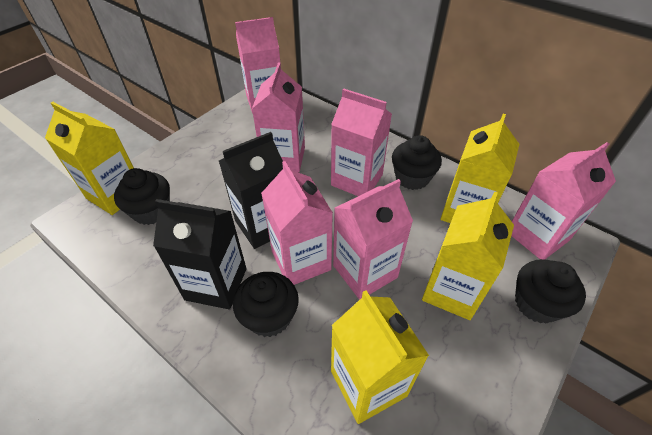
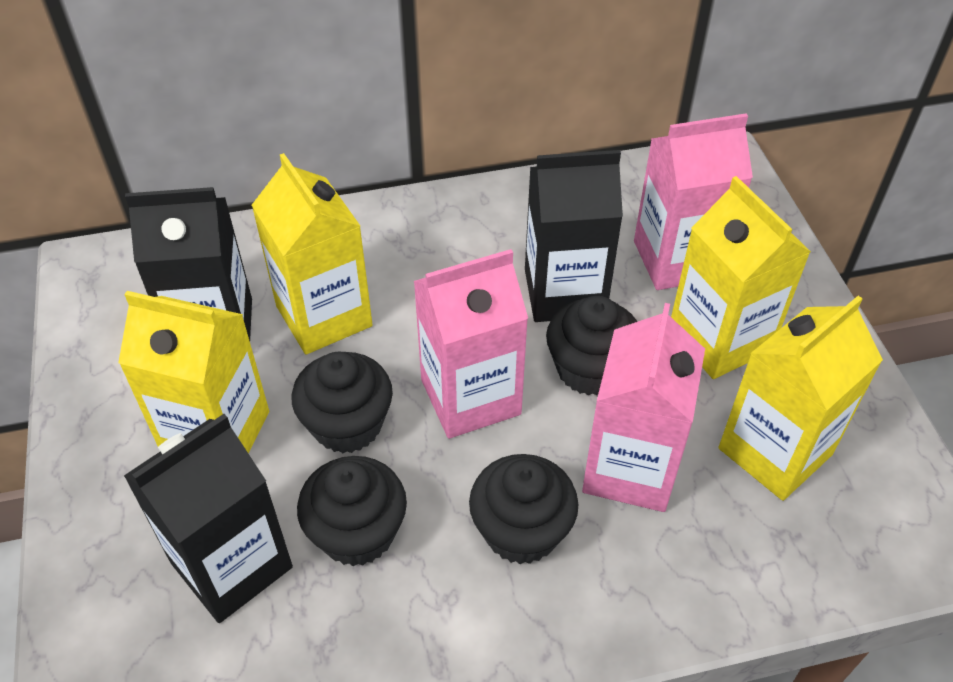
black carton: [153,199,246,309] [219,132,283,249] = 2 -> [124,414,293,623] [125,187,252,341] [525,150,623,322] = 3
pink carton: [235,17,280,113] [252,62,305,173] [261,161,333,285] [331,88,392,196] [333,179,413,300] [511,142,616,260] = 6 -> [414,249,528,439] [582,303,705,512] [634,113,753,290] = 3

